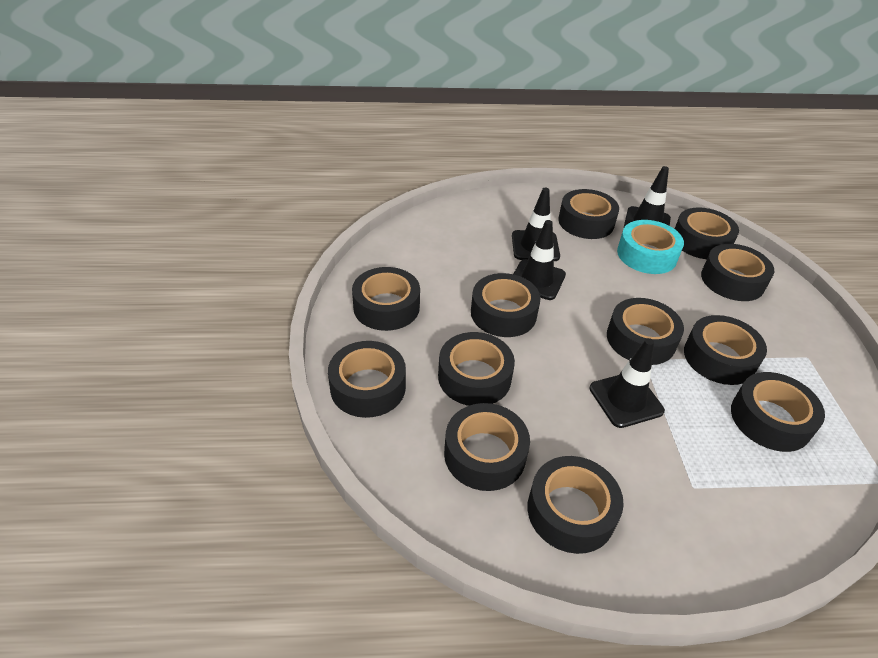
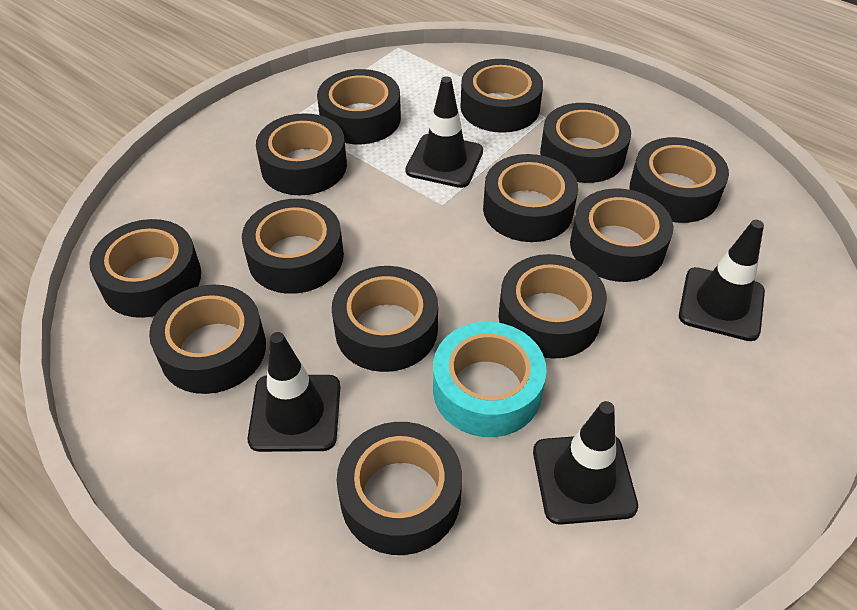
black tape: [328,341,406,418] [352,267,420,331] [438,332,515,406] [444,403,530,491] [471,273,541,337] [527,456,624,554] [558,189,619,239] [607,298,684,365] [675,207,739,259] [684,315,767,385] [701,244,774,301] [731,372,825,452] = 12 -> [89,219,201,318] [149,285,266,394] [242,199,344,294] [256,113,347,195] [317,69,401,144] [332,266,438,372] [336,422,462,555] [460,59,543,133] [483,154,578,242] [499,254,607,359] [540,103,631,183] [570,188,673,282] [630,137,729,223] = 13

